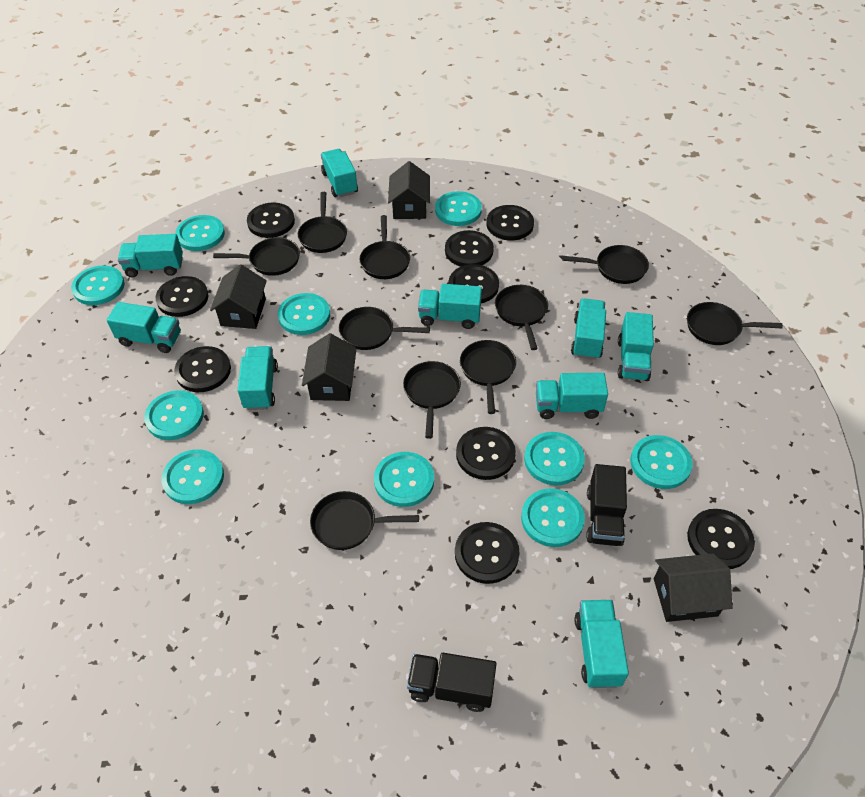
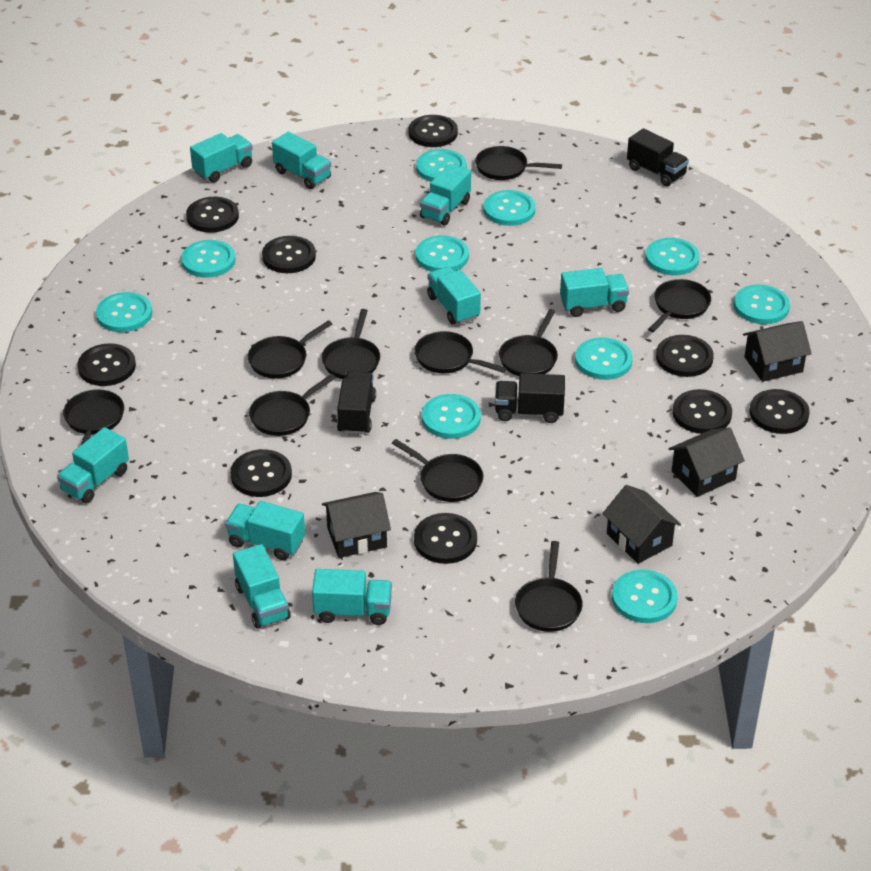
black truck: [407,653,496,712] [586,464,627,546] = 2 -> [337,371,376,435] [495,373,565,423] [627,128,689,186] = 3

